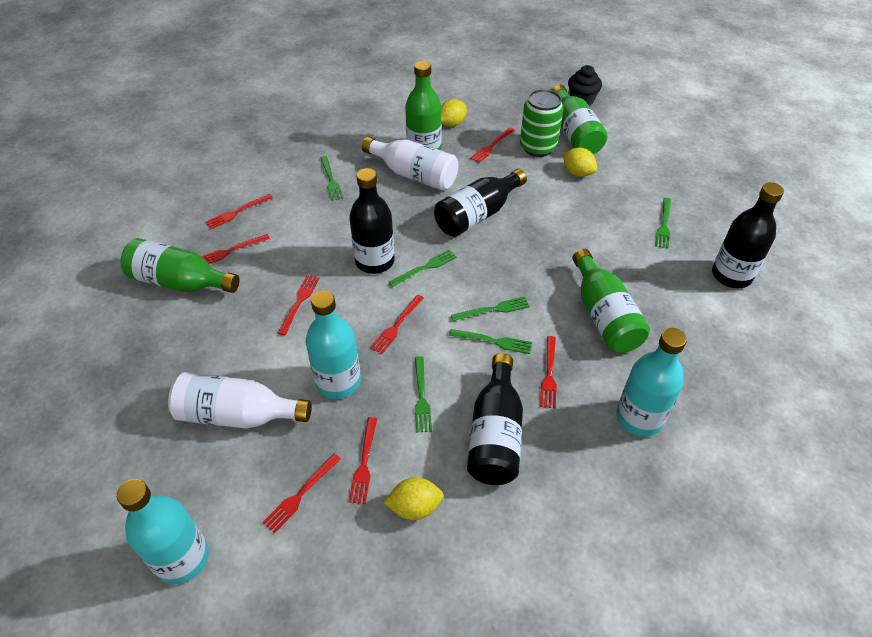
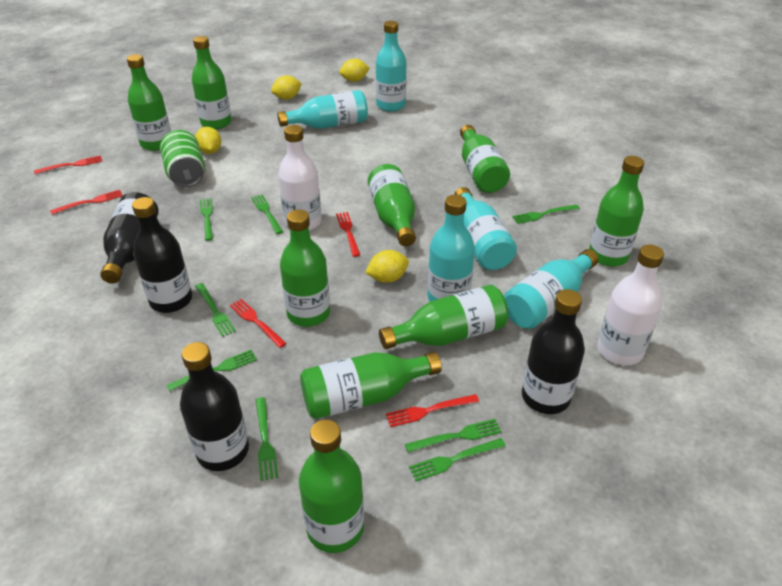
black cupcake: [568,65,602,106] = 1 -> none = 0
green bottle: [121,238,240,293] [405,61,442,150] [552,85,608,154] [572,249,650,353] = 4 -> [127,54,171,151] [192,36,232,130] [280,210,330,327] [299,420,364,553] [300,352,442,419] [368,164,416,246] [379,285,508,349] [460,125,510,193] [589,156,644,267] = 9
green fork: [320,156,343,201] [388,249,457,287] [415,356,432,433] [449,329,532,354] [451,297,530,321] [655,198,671,248] = 6 -> [167,350,257,391] [195,283,236,337] [200,198,213,241] [251,194,283,234] [256,397,279,481] [405,419,502,453] [409,438,506,481] [512,204,580,224] = 8
red fork: [201,234,270,264] [205,194,273,229] [262,454,341,533] [278,275,320,335] [349,417,377,504] [370,295,424,354] [470,128,514,163] [540,336,557,409] = 8 -> [34,155,102,174] [50,190,123,215] [230,299,287,348] [336,212,360,257] [386,394,479,427] = 5
turquoise bottle: [117,479,209,584] [306,290,361,399] [617,328,687,437] = 3 -> [277,90,368,129] [376,21,406,112] [427,195,475,301] [454,187,517,270] [504,249,598,329] = 5
yellow lemon: [384,477,444,520] [441,99,467,127] [563,147,597,177] = 3 -> [195,127,221,154] [271,75,302,99] [339,59,370,82] [365,250,409,283] = 4

